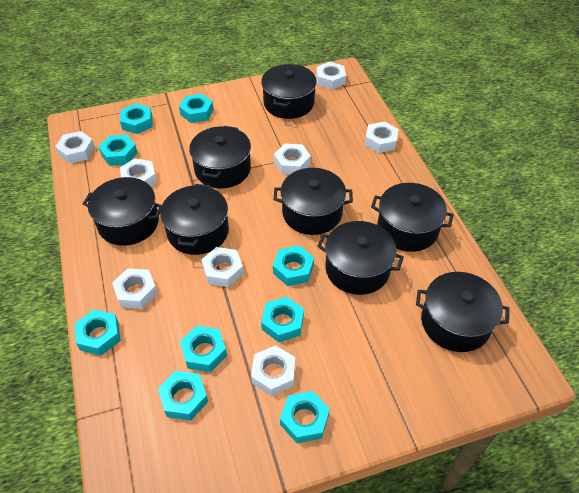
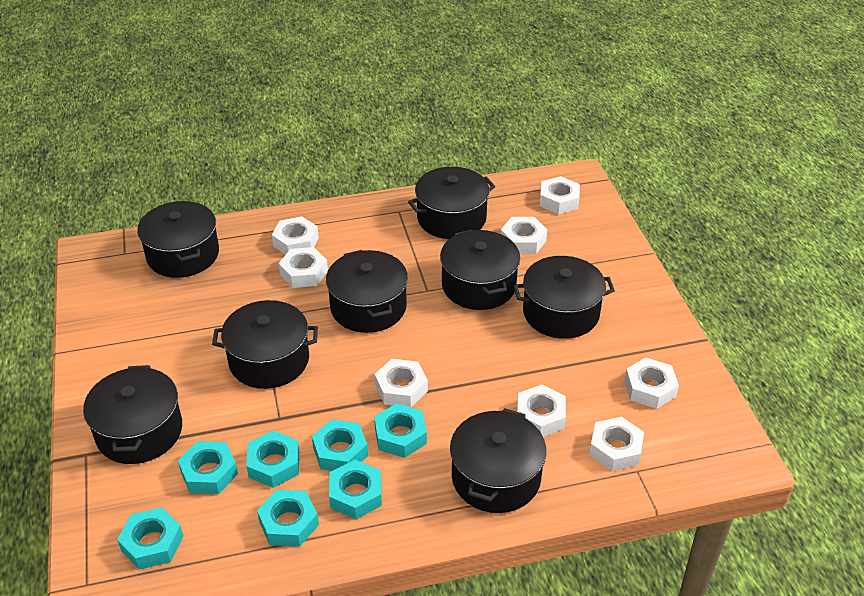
turquoise nut: [75,309,121,356] [99,135,137,166] [120,103,153,134] [158,371,208,420] [179,94,214,123] [180,326,227,372] [261,297,304,342] [273,245,314,286] [280,391,330,443] = 9 -> [117,507,183,570] [178,441,238,494] [246,431,299,488] [257,490,319,547] [312,420,368,471] [329,460,382,519] [374,403,427,458] = 7

